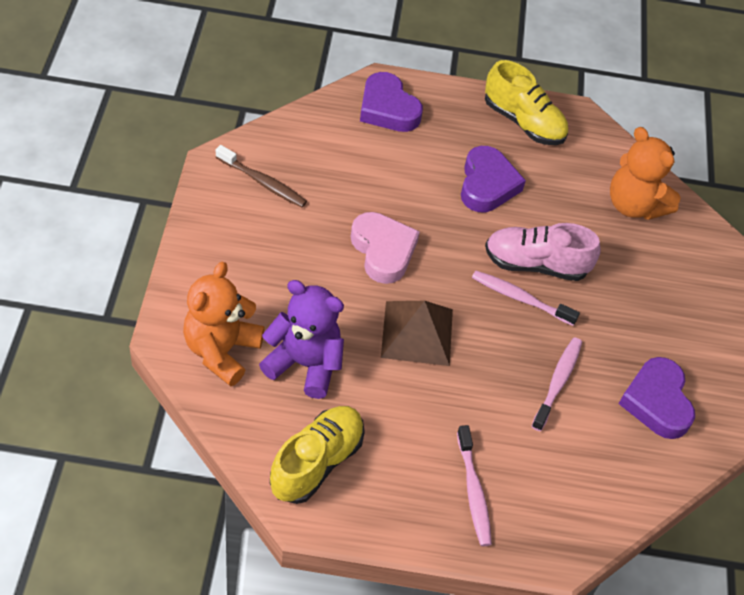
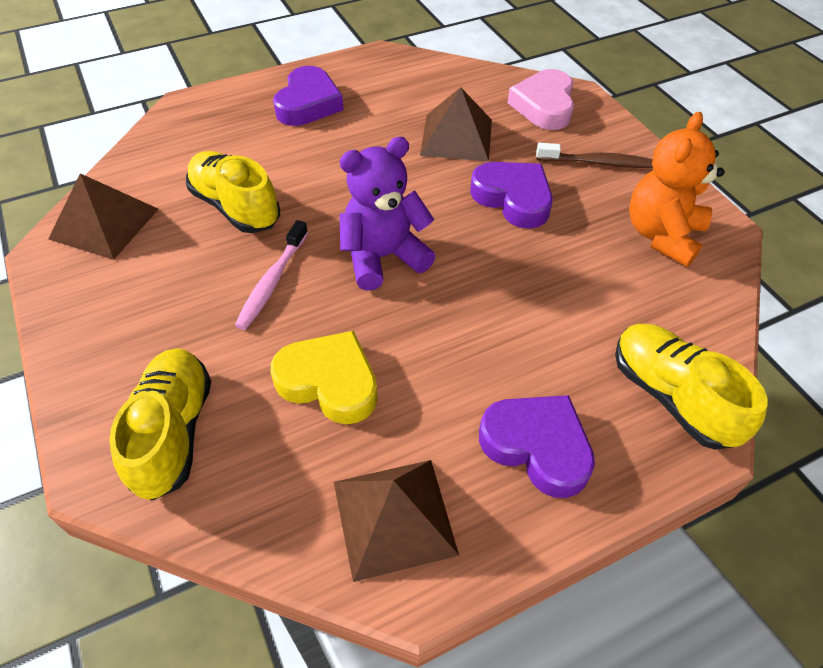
brown pyramid: [381,301,453,366] = 1 -> [48,173,158,260] [334,460,459,582] [420,87,492,161] = 3
orange teddy bear: [183,262,265,386] [610,127,681,220] = 2 -> [629,112,724,267] = 1
pink shoe: [485,223,601,281] = 1 -> none = 0
pink toothbrush: [457,425,492,546] [472,271,580,326] [531,338,582,431] = 3 -> [235,220,308,330] = 1
yellow heart: none = 0 -> [271,331,378,424] = 1
yellow shoe: [270,406,365,504] [485,60,568,145] = 2 -> [109,348,211,501] [186,151,280,233] [615,324,767,450] = 3

